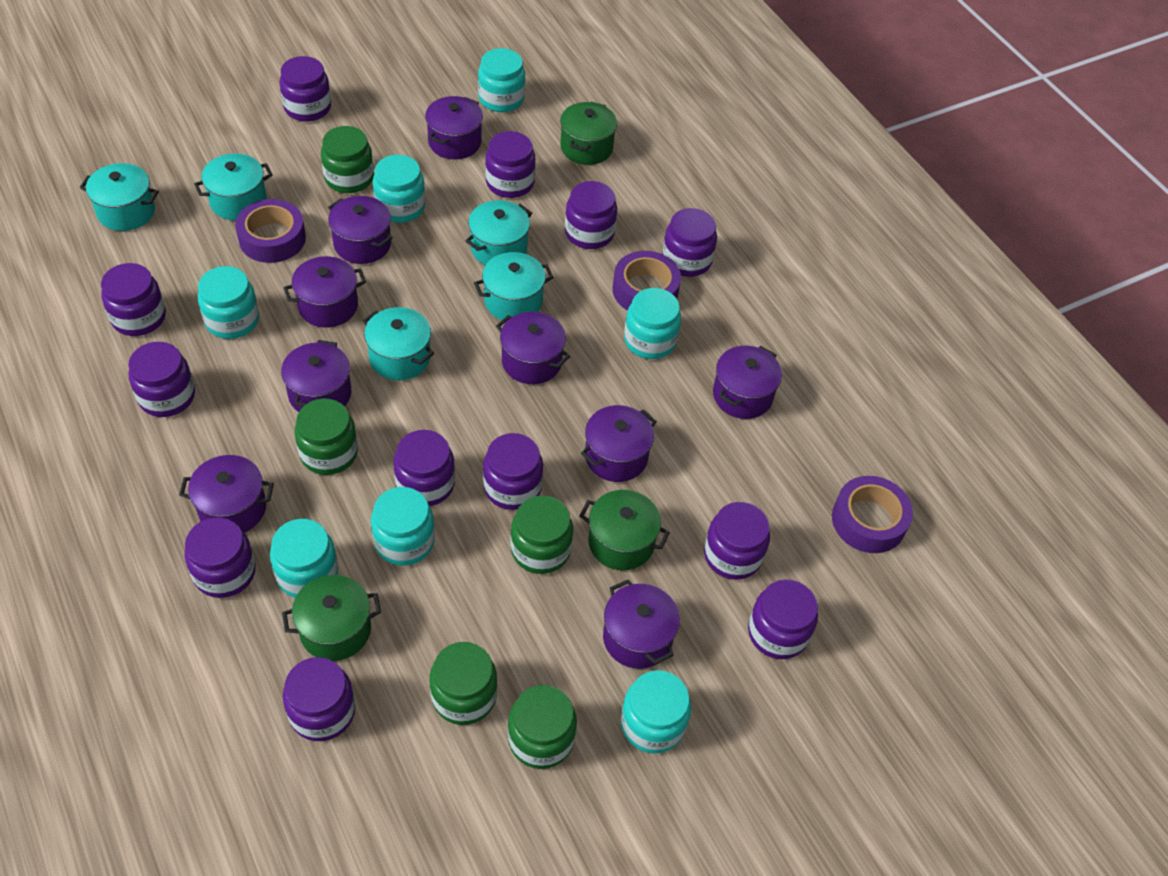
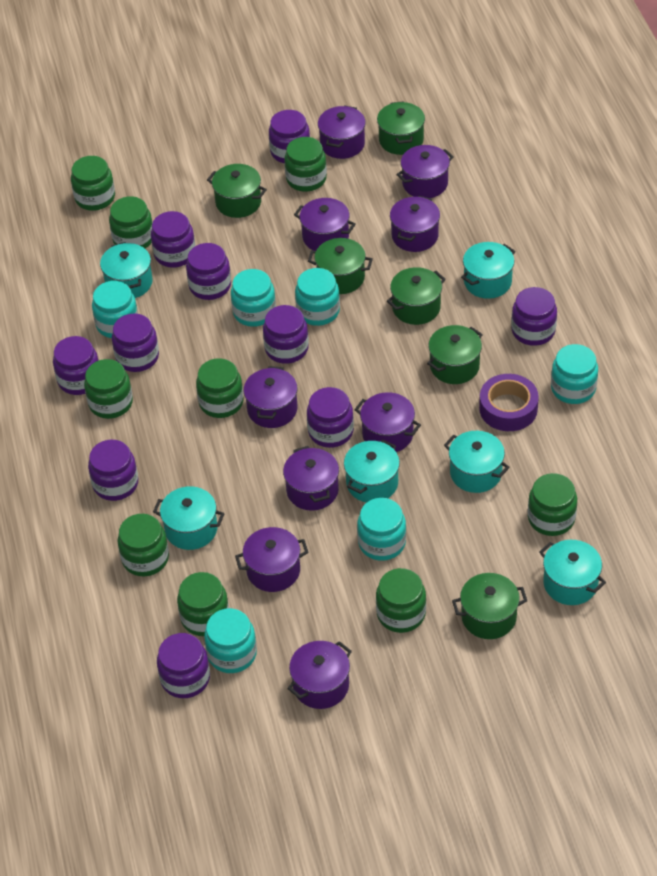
green jar: [295,398,358,475] [321,126,374,193] [430,642,497,725] [508,685,577,769] [510,495,573,574] = 5 -> [71,156,115,211] [84,359,133,419] [109,196,153,248] [118,514,169,576] [177,572,229,636] [196,358,244,418] [284,137,327,192] [376,568,426,633] [528,473,577,536] = 9
green pot: [282,575,381,661] [560,102,617,165] [579,490,670,570] = 3 -> [207,164,267,218] [308,238,373,294] [377,101,425,155] [387,267,446,325] [427,325,483,384] [452,573,527,639] = 6
purple jar: [101,263,166,336] [128,342,195,417] [185,517,256,598] [279,56,331,121] [283,657,355,741] [393,430,455,506] [483,433,543,510] [485,131,535,198] [565,181,617,249] [662,208,717,277] [704,502,770,580] [748,579,818,659] = 12 -> [53,336,99,395] [88,440,138,501] [112,313,159,372] [151,211,195,268] [157,633,210,698] [186,243,231,300] [263,305,309,364] [269,110,310,163] [307,387,354,448] [511,287,557,346] = 10
purple tape: [235,199,306,263] [613,251,681,311] [832,476,913,553] = 3 -> [479,374,539,431] = 1
turquoise jar: [198,266,259,339] [270,519,338,598] [371,487,435,566] [373,155,425,223] [478,48,525,112] [621,670,691,753] [624,288,681,359] = 7 -> [92,281,138,338] [204,608,257,673] [231,269,276,327] [295,268,340,326] [357,498,406,561] [551,344,598,404] = 6
turquoise pot: [79,163,159,231] [194,154,273,220] [363,307,434,380] [465,200,532,265] [474,252,554,322] = 5 -> [100,242,153,298] [153,486,225,550] [344,439,400,502] [444,431,510,493] [461,242,515,299] [539,540,606,605] = 6

